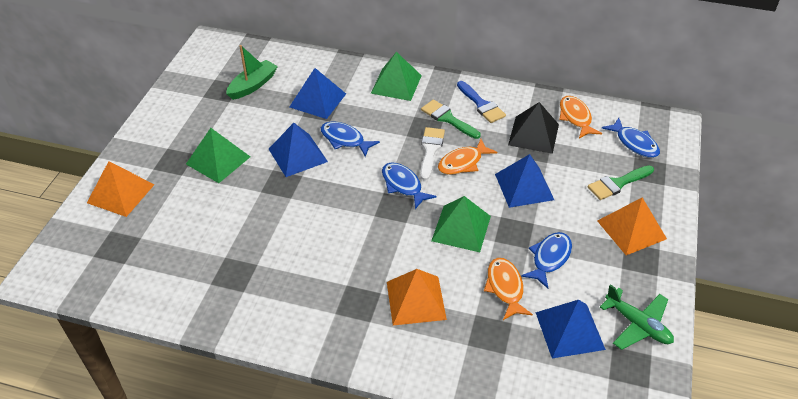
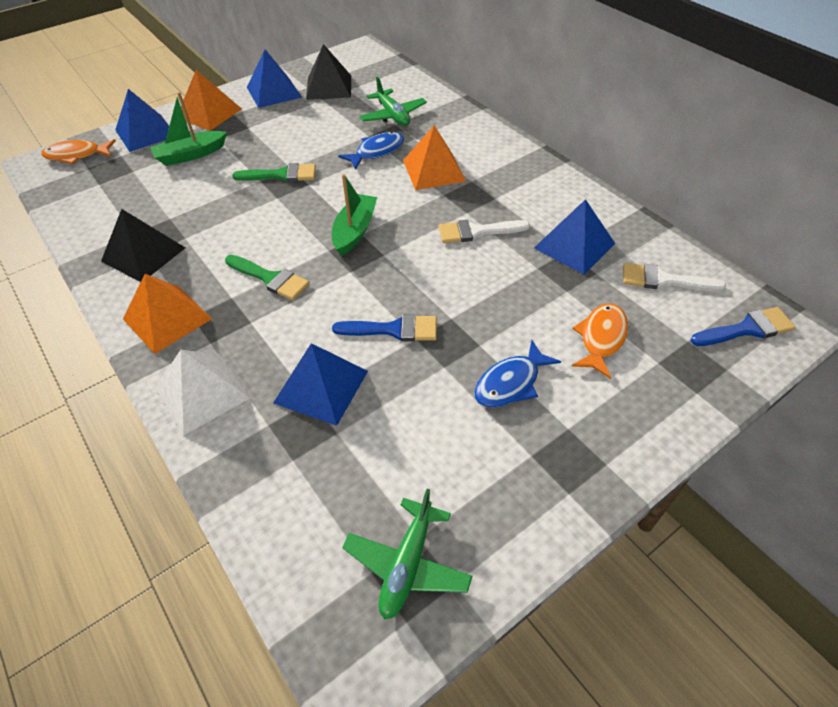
black pyramid: [508,102,559,154] = 1 -> [101,209,185,282] [306,44,351,100] = 2
blue brush: [457,81,506,123] = 1 -> [332,314,437,341] [691,307,796,346] = 2
blue fish: [321,121,380,157] [382,163,437,209] [521,232,572,289] [602,118,660,158] = 4 -> [338,132,404,170] [474,340,561,408] = 2
green boat: [226,45,278,100] = 1 -> [150,92,227,166] [332,174,377,256] = 2
green plane: [600,284,674,350] = 1 -> [342,489,472,620] [359,77,427,126] = 2
green pyramid: [186,128,250,183] [370,52,422,101] [431,196,491,252] = 3 -> none = 0
orange fish: [438,139,497,175] [484,258,533,320] [559,96,602,139] = 3 -> [41,139,116,165] [572,303,628,379] = 2
white brush: [420,127,445,180] = 1 -> [439,220,530,243] [623,263,726,292] = 2
white pyramid: none = 0 -> [155,350,250,435] = 1

